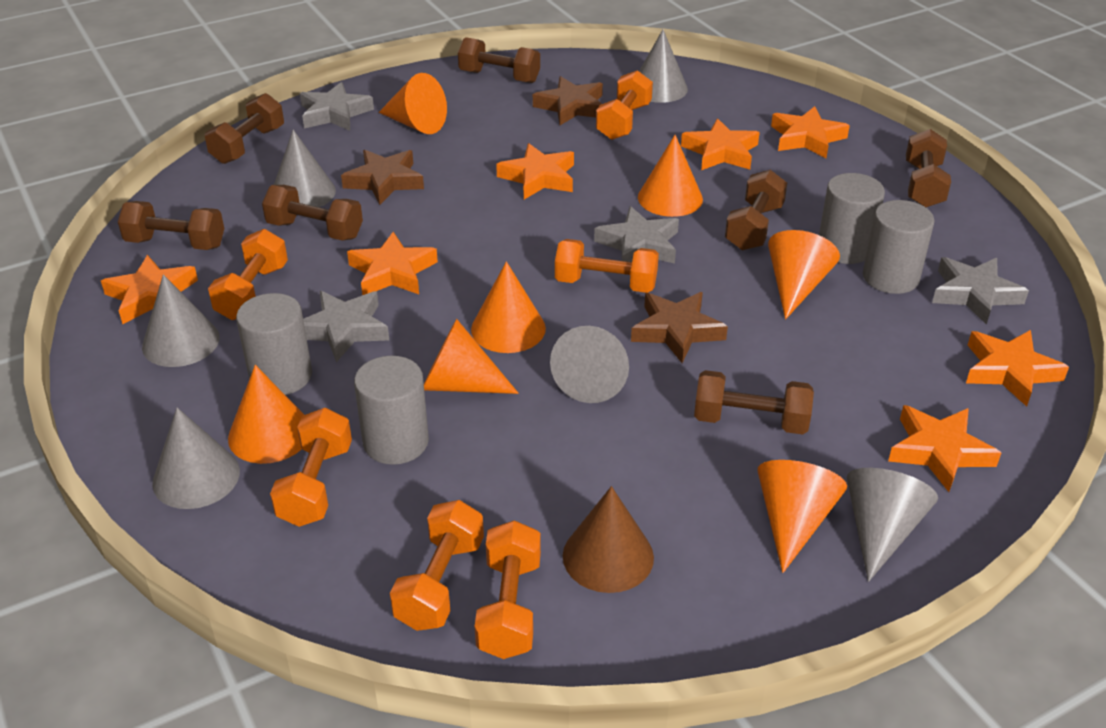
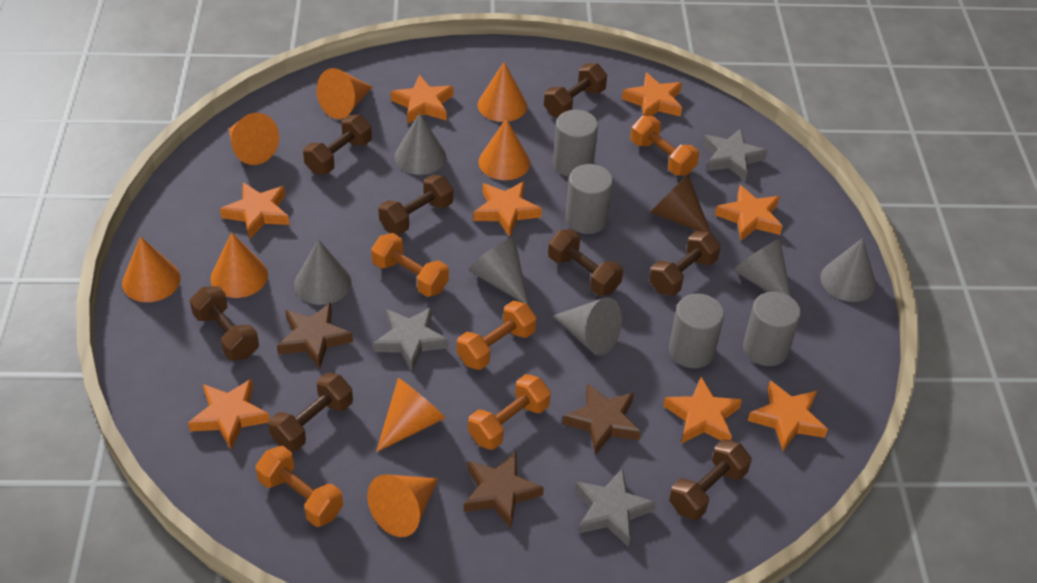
brown dumbbell: [118,201,224,250] [205,93,284,164] [262,185,363,241] [458,37,540,83] [694,370,814,434] [725,170,787,251] [906,129,951,207] = 7 -> [190,286,259,360] [268,373,353,451] [303,115,372,174] [379,174,453,235] [544,63,607,117] [548,229,623,296] [649,231,721,296] [669,439,752,520] = 8
grey star: [300,82,374,131] [303,291,389,362] [594,206,679,264] [932,257,1029,325] = 4 -> [373,307,449,372] [575,468,656,547] [703,128,768,181] = 3
orange cone: [228,365,304,464] [379,73,447,134] [424,319,519,394] [471,261,546,353] [638,135,703,217] [758,460,847,573] [768,230,840,320] = 7 -> [122,236,181,302] [210,232,268,298] [229,113,279,165] [317,68,372,119] [367,474,438,537] [376,378,446,452] [478,62,527,122] [479,118,530,180] = 8
orange dumbbell: [208,229,288,320] [270,408,352,527] [390,500,484,631] [475,520,541,659] [555,239,659,293] [596,70,653,140] = 6 -> [255,446,343,527] [371,233,449,297] [457,301,537,370] [468,374,551,450] [630,116,699,175] = 5
orange star: [101,255,198,324] [347,232,438,295] [496,143,574,199] [681,118,760,170] [771,106,850,158] [888,405,1001,492] [966,330,1069,407] = 7 -> [188,379,270,450] [220,182,290,239] [391,75,453,124] [473,181,542,236] [622,72,682,117] [663,377,742,444] [715,185,782,241] [748,381,828,451] = 8

